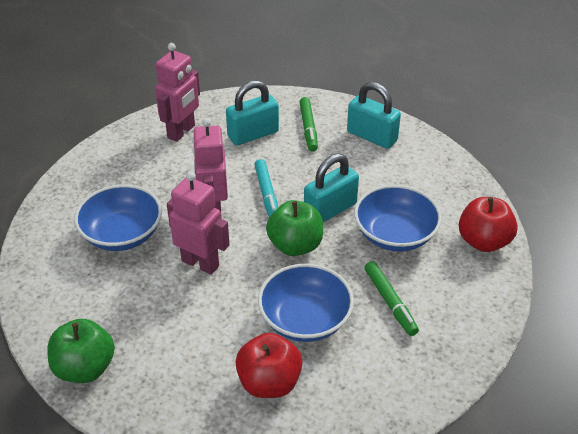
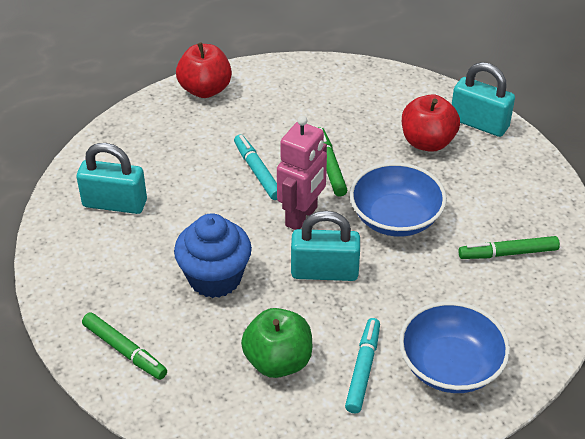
blue bowl: [74,184,162,251] [258,264,354,342] [354,185,442,252] = 3 -> [350,162,447,237] [399,301,510,393] = 2
blue cupcake: none = 0 -> [174,214,252,298] = 1
green apple: [48,319,115,383] [266,200,323,256] = 2 -> [241,308,312,378] = 1
green marker: [300,97,318,152] [364,261,419,336] = 2 -> [82,312,167,380] [318,127,347,197] [458,236,560,259] = 3
pink robot: [155,43,200,142] [167,171,230,275] [192,118,228,219] = 3 -> [277,115,327,230] = 1
turquoise marker: [254,159,278,217] = 1 -> [234,134,277,200] [345,318,380,413] = 2

